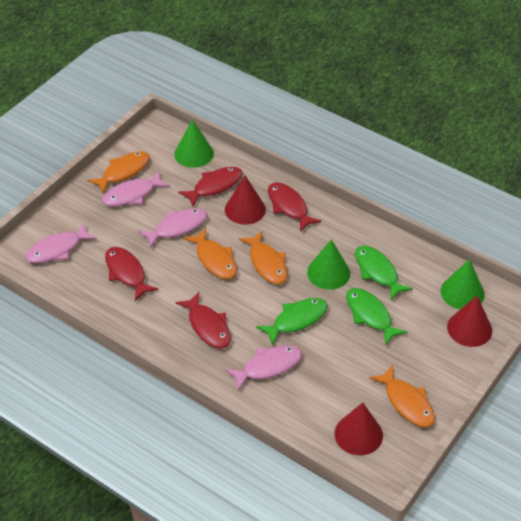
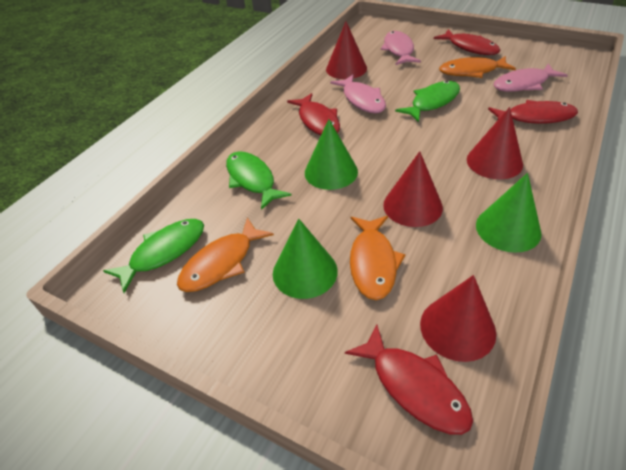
orange fish: [87,151,150,194] [183,228,237,279] [239,231,287,285] [369,366,435,428] = 4 -> [177,218,274,292] [350,216,406,300] [439,56,516,78] = 3
pink fish: [25,223,97,263] [102,171,170,207] [138,208,207,248] [225,346,302,391] = 4 -> [330,75,386,113] [380,31,421,65] [494,63,568,92] = 3
red cone: [225,176,266,225] [335,402,383,455] [447,296,492,347] = 3 -> [326,22,367,79] [383,151,443,227] [420,275,496,362] [467,107,523,179] = 4

